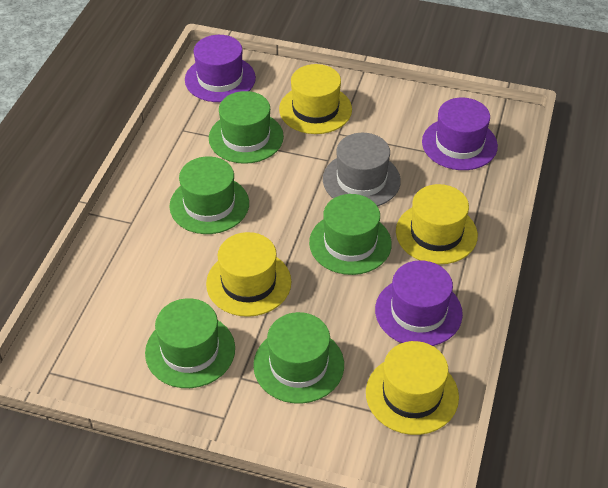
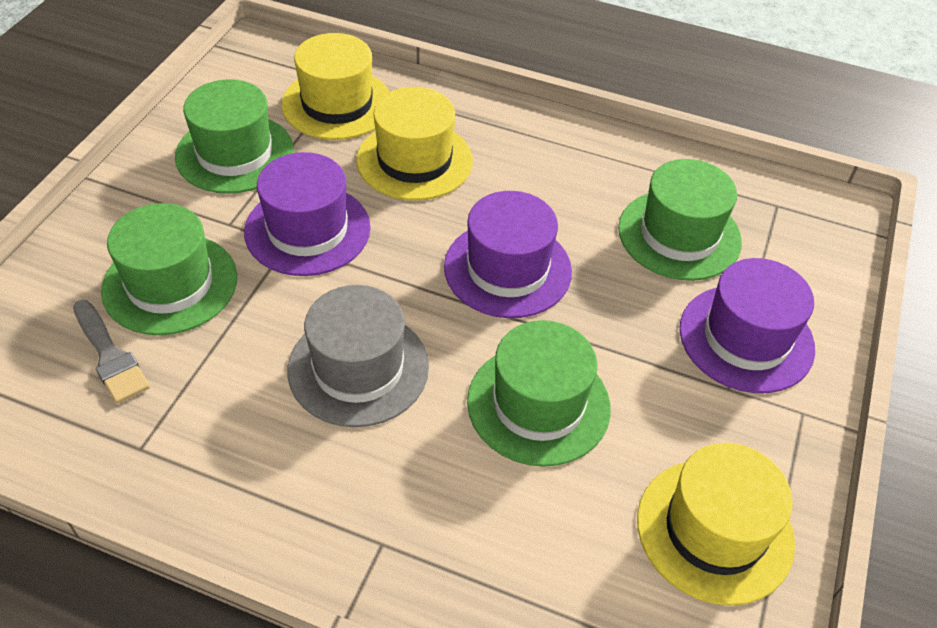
green hat: [145,298,235,388] [169,156,249,234] [209,91,284,164] [253,312,344,404] [309,194,392,275] = 5 -> [101,203,237,335] [175,79,294,194] [467,320,611,467] [618,159,742,281] = 4
grey brush: none = 0 -> [73,300,150,404] = 1
yellow hat: [206,232,291,317] [279,64,352,134] [366,341,459,435] [396,184,478,264] = 4 -> [281,33,390,140] [356,87,473,201] [637,443,795,606] = 3

